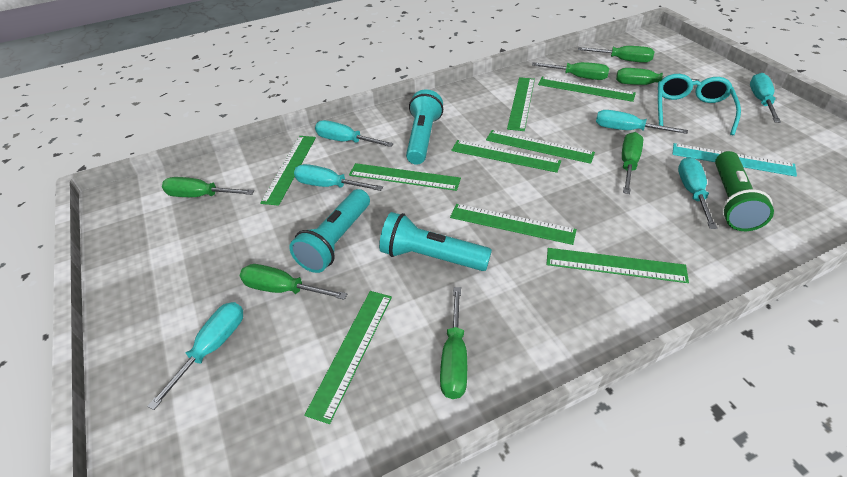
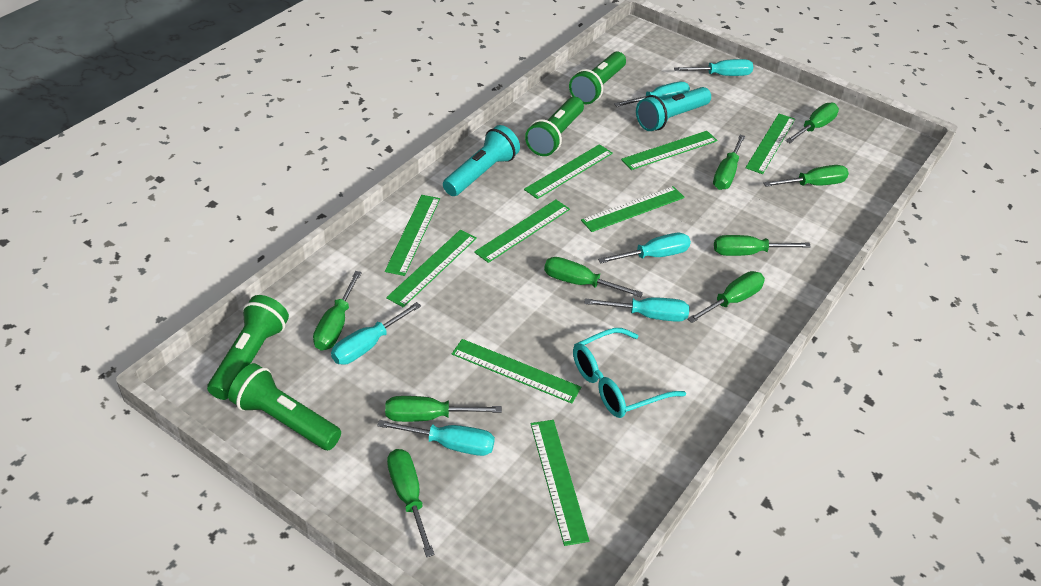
green flashlight: [715,151,774,231] = 1 -> [207,295,289,400] [228,363,341,450] [525,97,584,156] [569,52,626,104] = 4
green screwdriver: [162,177,254,197] [240,264,347,300] [440,287,467,399] [532,62,609,80] [578,46,654,63] [616,68,699,85] [622,132,643,194] = 7 -> [313,271,362,351] [385,396,502,422] [387,449,434,557] [544,257,643,297] [687,271,765,323] [713,135,745,190] [714,235,811,256] [763,165,849,187] [785,103,839,143] = 9
turquoise flashlight: [289,189,370,273] [379,212,492,271] [406,89,443,165] = 3 -> [443,125,520,196] [636,87,711,131] = 2
turquoise ruler: [672,143,797,177] = 1 -> none = 0

